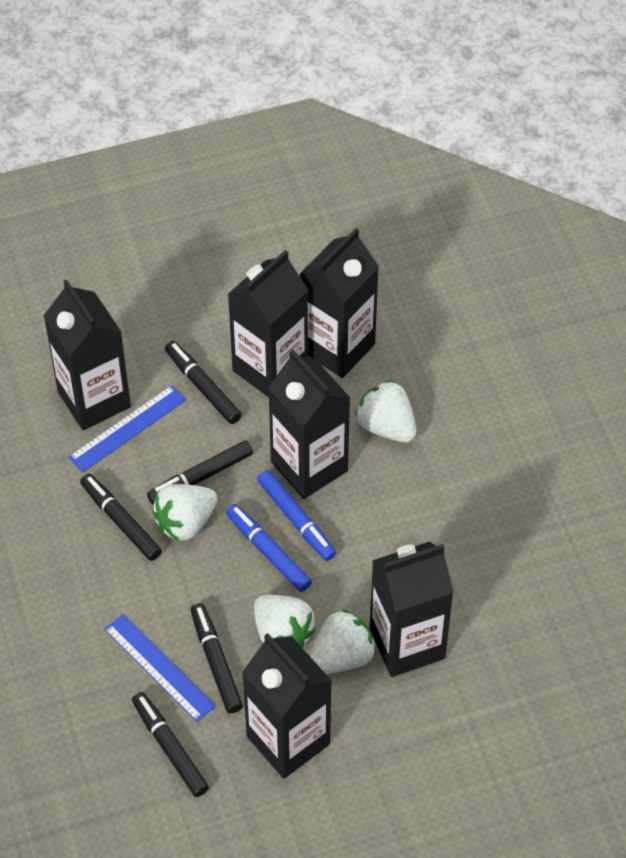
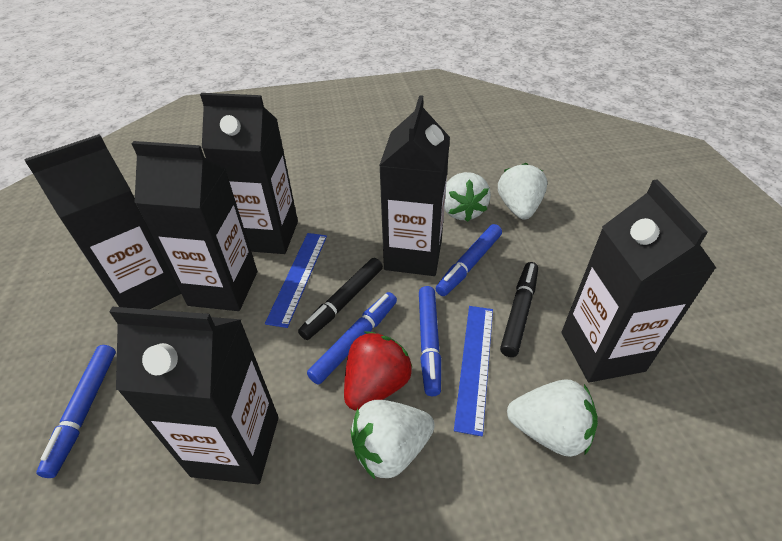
black marker: [80,474,162,561] [132,692,209,797] [147,441,253,504] [165,341,242,424] [191,603,243,713] = 5 -> [298,258,383,340] [500,262,538,357] = 2
blue marker: [226,504,312,592] [257,470,336,561] = 2 -> [36,345,116,478] [307,292,397,385] [419,286,441,396] [436,224,502,296] = 4
red strawberry: none = 0 -> [344,331,412,411] = 1

